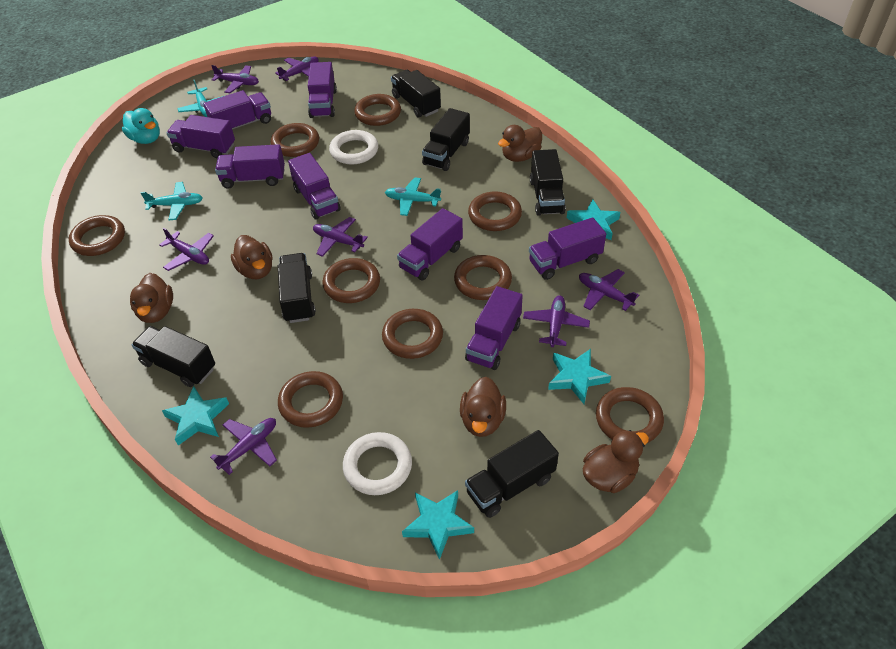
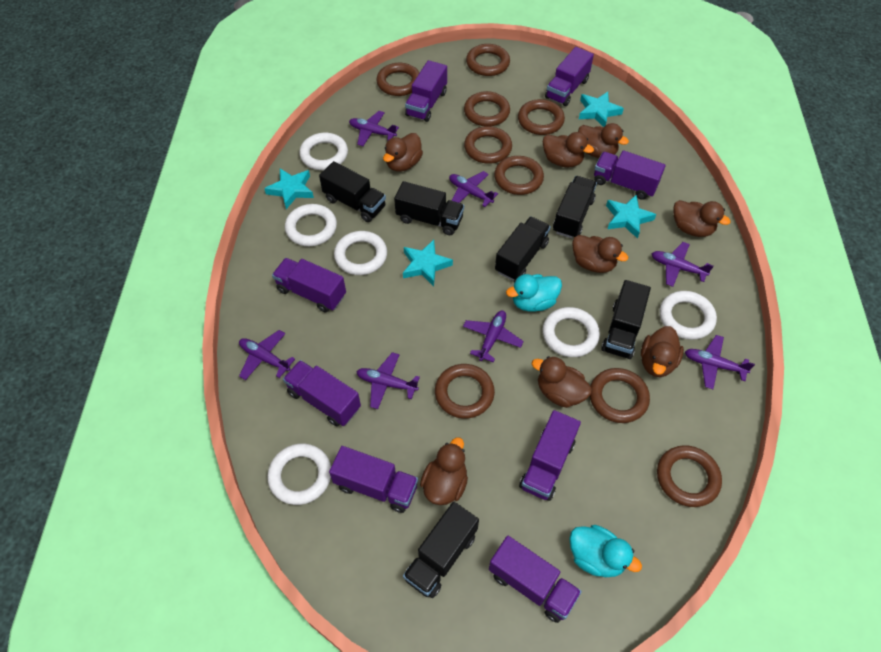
brown duck: [130,273,173,323] [231,235,272,279] [460,377,506,437] [498,125,542,162] [583,430,649,493] = 5 -> [383,133,423,172] [420,437,468,505] [532,356,592,408] [543,132,594,167] [572,235,628,273] [578,123,629,158] [641,326,684,377] [673,200,730,237] = 8
turquoise duck: [122,108,160,144] = 1 -> [506,274,562,312] [569,525,642,577] = 2
turquoise plane: [141,182,203,220] [177,80,223,117] [385,177,441,216] = 3 -> none = 0
white ring: [329,130,378,165] [343,432,412,495] = 2 -> [267,444,331,505] [285,204,337,246] [299,133,348,170] [334,231,387,275] [543,307,600,357] [660,291,717,340] = 6

